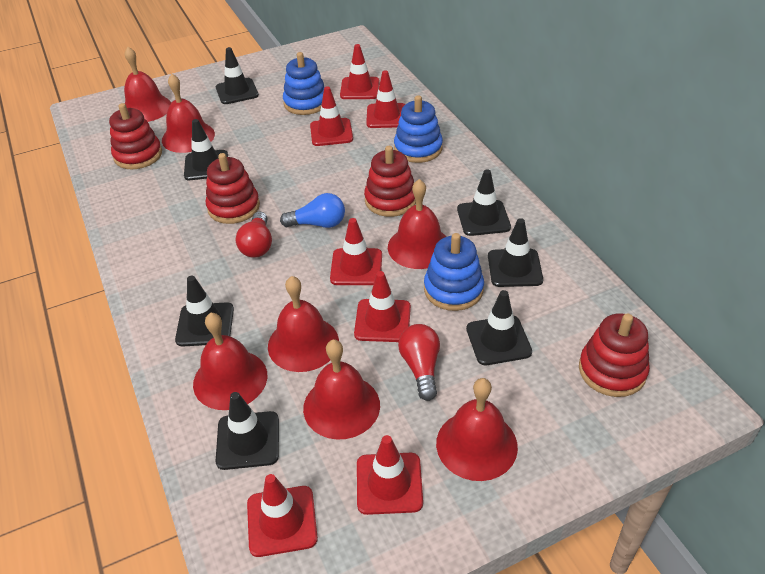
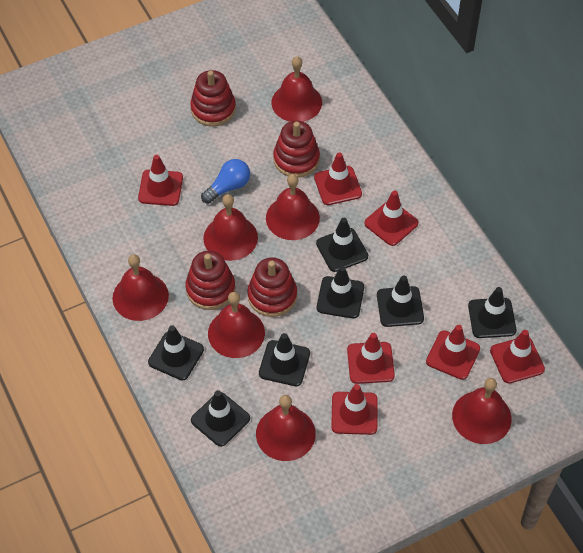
blue stacking toy: [283,52,324,115] [394,95,443,163] [424,233,484,311] = 3 -> none = 0
red light bulb: [236,211,272,258] [398,324,440,401] = 2 -> none = 0

